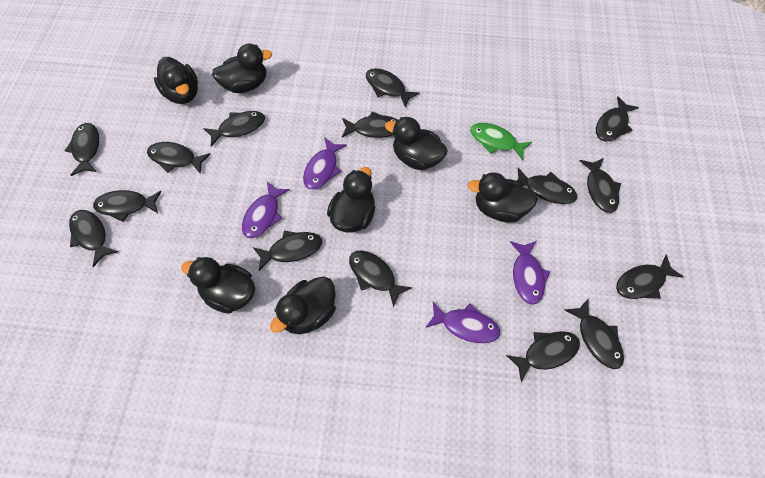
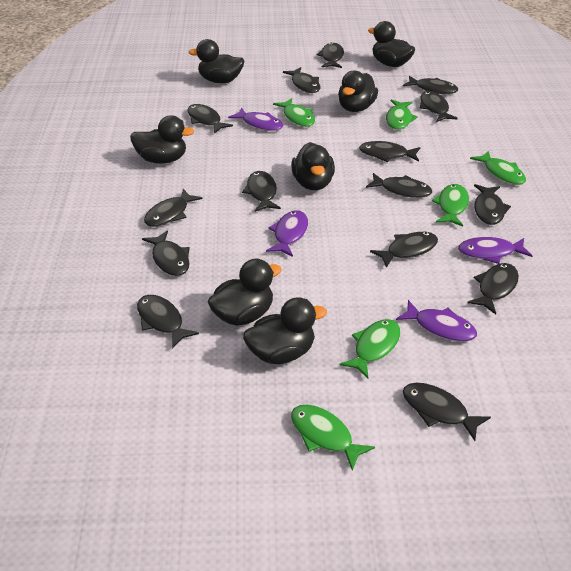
green fish: [470,123,532,160] = 1 -> [273,98,315,127] [291,405,375,471] [340,319,400,379] [386,99,418,130] [432,184,469,227] [470,150,526,185] = 6

